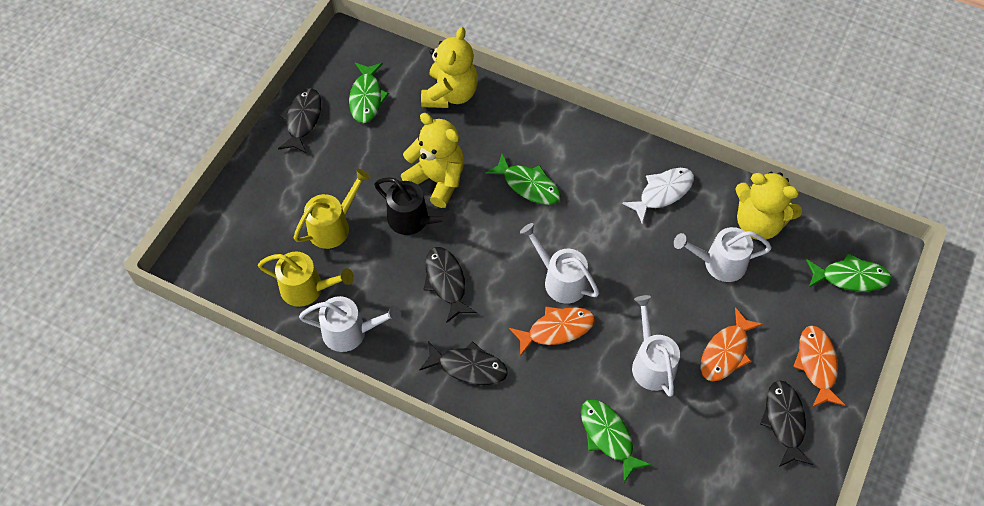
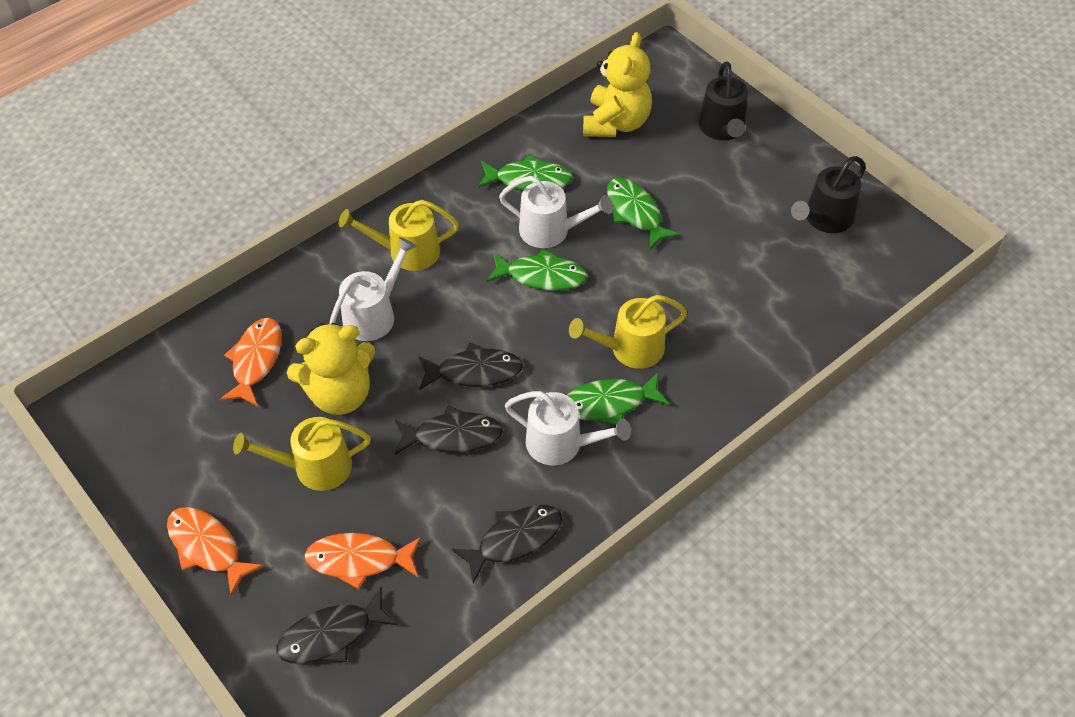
black watering can: [374,177,456,235] = 1 -> [699,61,748,141] [791,156,866,233] = 2
white fish: [622,168,694,223] = 1 -> none = 0
white watering can: [299,296,401,352] [520,223,599,304] [632,295,680,397] [674,227,772,282] = 4 -> [329,237,417,341] [499,176,613,248] [505,391,631,465] = 3
yellow teddy bear: [401,113,464,208] [421,27,478,108] [735,172,802,240] = 3 -> [287,323,376,415] [583,32,652,137] = 2
yellow watering can: [258,252,354,307] [294,169,370,249] = 2 -> [233,417,371,491] [339,200,459,271] [569,295,687,369] = 3

